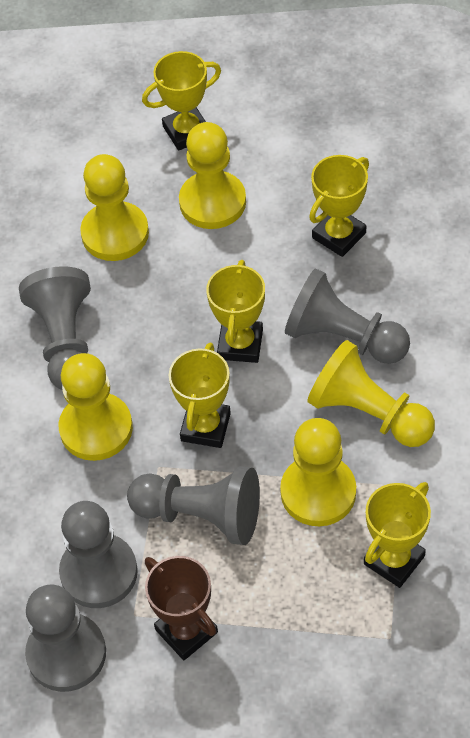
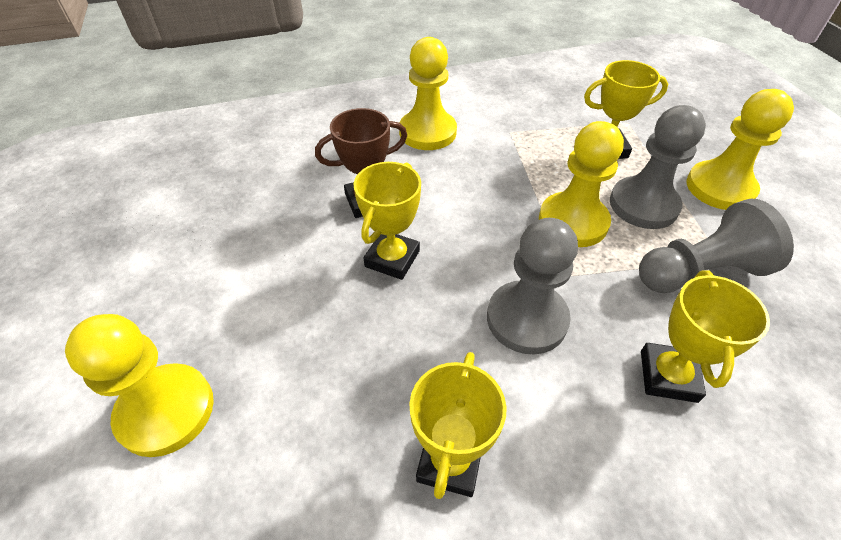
grey pawn: [19,266,91,390] [25,585,106,692] [59,501,138,608] [127,466,260,545] [285,268,410,364] = 5 -> [487,218,578,354] [610,105,706,229] [639,199,794,293] = 3
yellow pawn: [59,353,133,461] [80,154,149,261] [179,122,246,229] [280,418,356,526] [307,340,435,447] = 5 -> [65,314,214,457] [399,37,457,150] [539,121,624,247] [686,89,794,210] = 4
yellow trophy: [142,51,221,151] [169,343,231,448] [206,260,265,363] [309,155,369,257] [364,482,431,588] = 5 -> [354,162,421,280] [409,352,507,499] [584,60,668,159] [641,270,770,403] = 4

